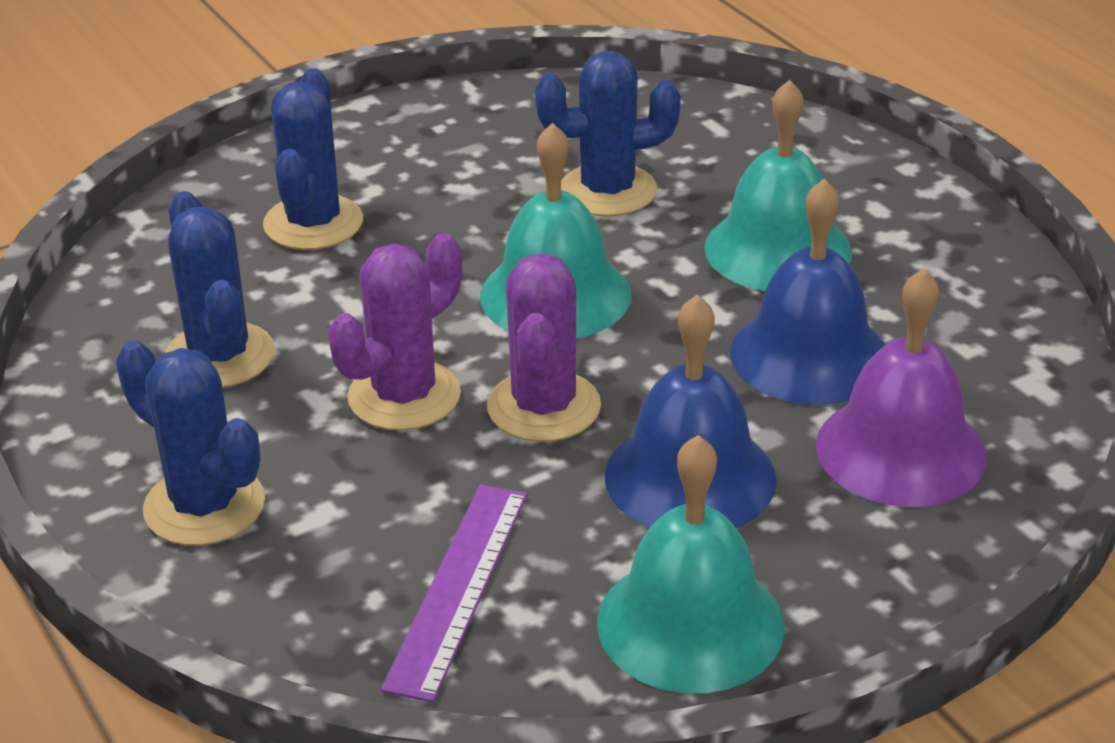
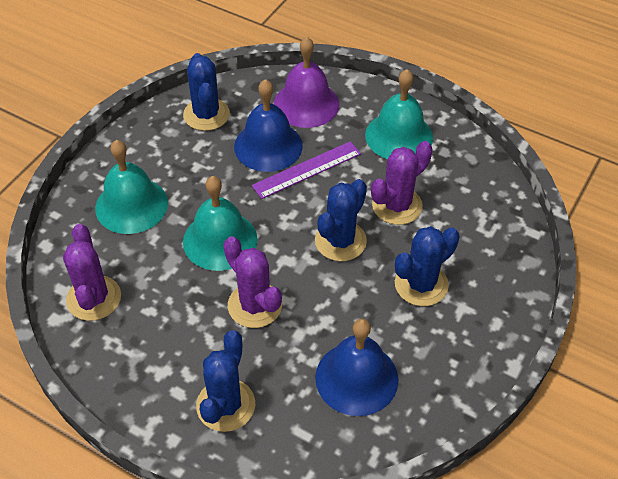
purple cactus: [328,233,462,431] [487,253,601,442] = 2 -> [63,224,121,321] [223,236,282,328] [371,141,433,225] = 3

